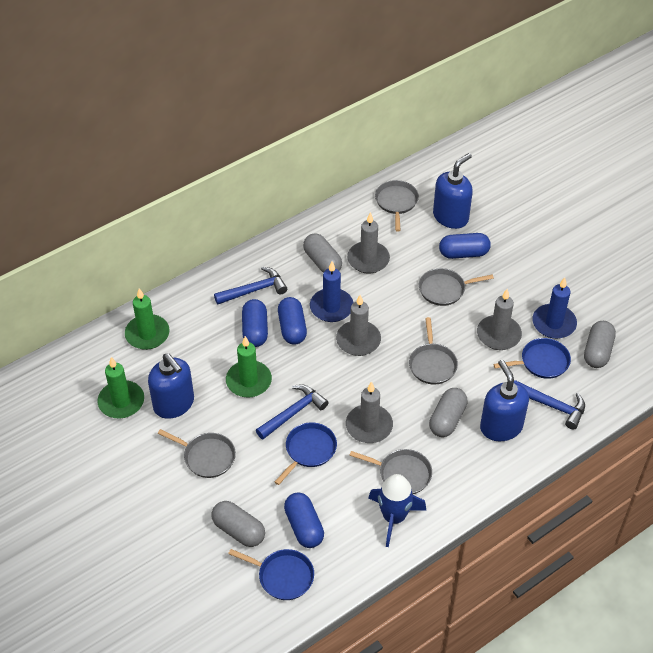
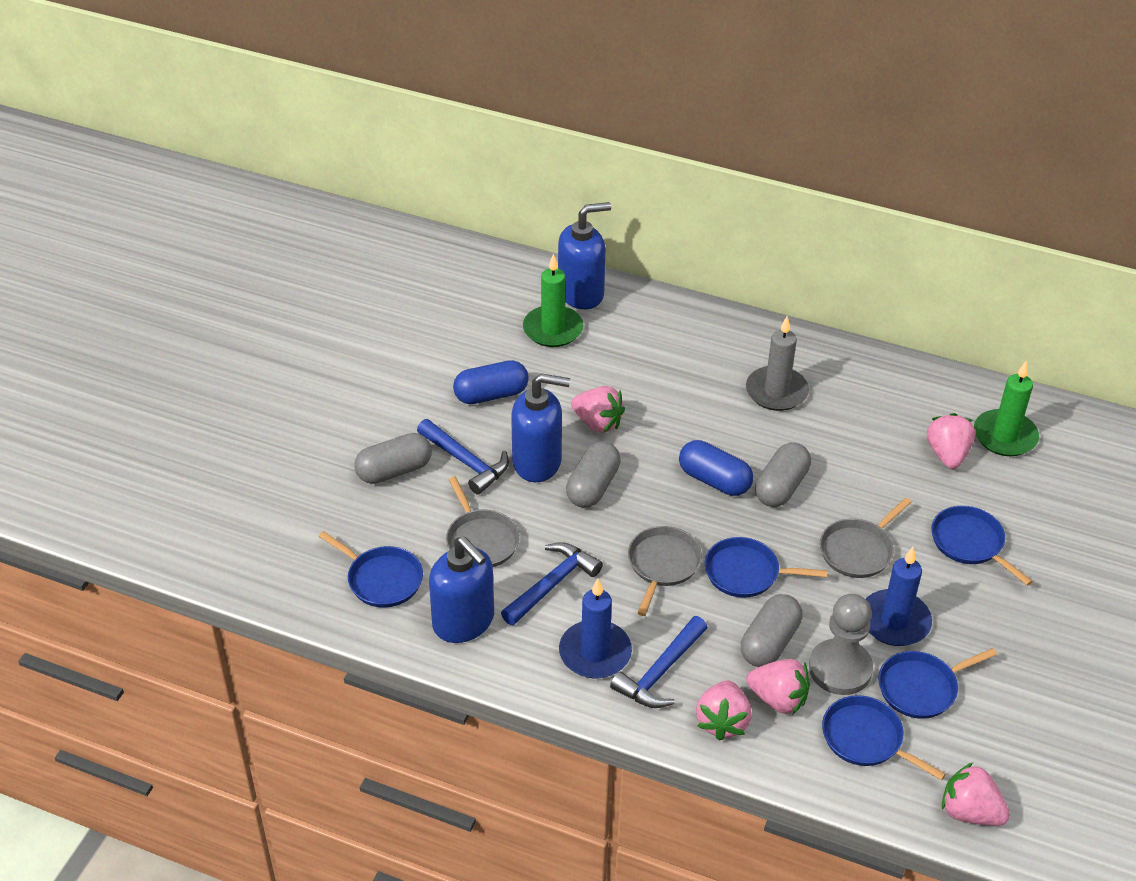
blue capsule: [242,299,268,347] [278,297,307,345] [284,492,324,548] [439,233,491,259] = 4 -> [453,360,529,404] [679,440,753,496] = 2
blue pan: [228,549,314,600] [275,422,337,485] [493,338,571,379] = 3 -> [318,531,423,608] [705,537,827,598] [822,695,946,781] [878,648,997,719] [931,506,1033,586] = 5
blue rocket: [369,474,426,547] = 1 -> none = 0
green candle: [97,357,144,418] [125,288,170,350] [226,336,272,398] = 3 -> [523,254,583,347] [974,360,1039,456] = 2
grey candle: [336,295,381,356] [346,381,393,443] [347,212,390,274] [477,289,522,350] = 4 -> [746,316,809,411] = 1
grey pan: [158,429,236,478] [349,449,432,494] [375,180,419,232] [409,317,458,385] [419,268,494,306] = 5 -> [446,477,520,567] [628,526,702,616] [820,498,911,578] = 3
grey pawn: none = 0 -> [809,594,873,695] = 1
pink strawberry: none = 0 -> [571,386,625,433] [696,680,752,741] [746,659,810,714] [927,413,975,469] [942,763,1010,825] = 5

